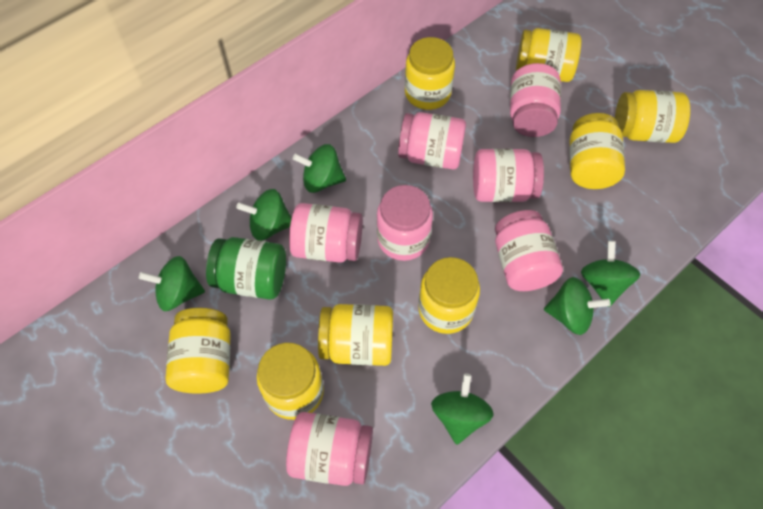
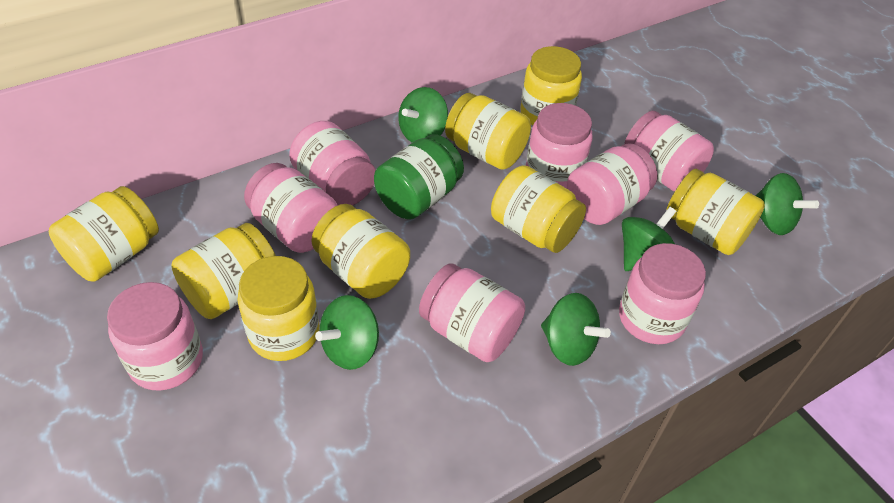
green spinning top: [139,256,205,311] [236,189,292,241] [293,144,346,193] [431,373,494,445] [544,277,611,335] [581,241,640,307] = 6 -> [315,295,379,370] [398,87,448,143] [541,293,611,366] [622,207,676,271] [756,173,819,235] = 5
pink jar: [286,412,373,486] [289,203,363,263] [377,185,433,261] [398,112,466,169] [473,149,544,202] [495,210,563,291] [510,63,561,137] = 7 -> [107,282,203,390] [244,163,338,253] [289,121,376,206] [419,264,525,362] [526,103,593,189] [567,143,657,225] [619,243,706,344] [624,111,714,192] = 8

